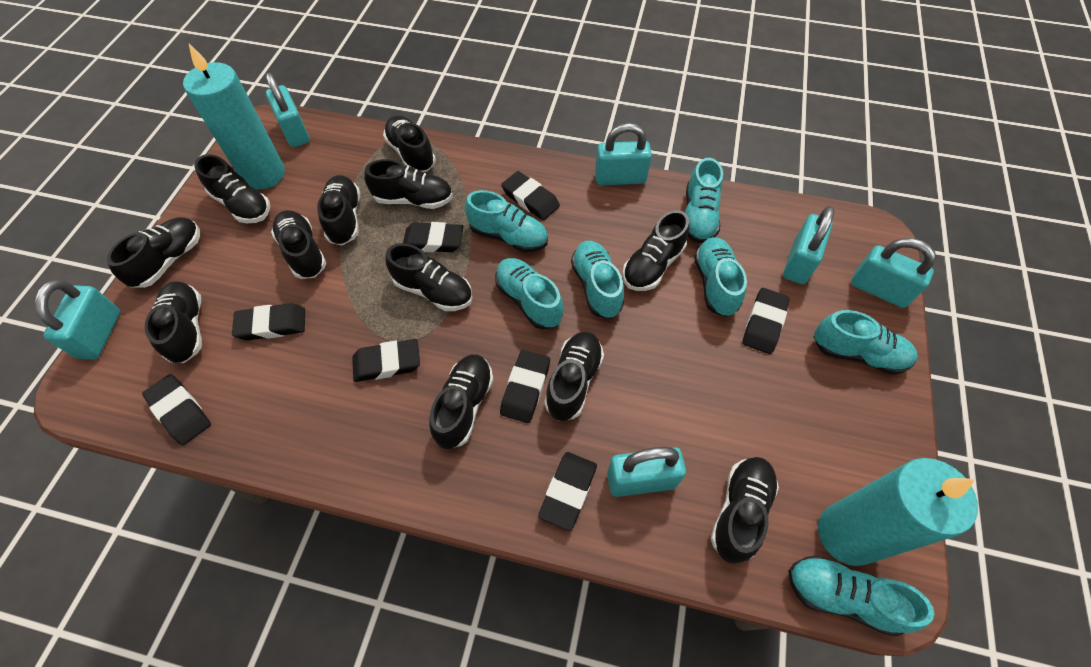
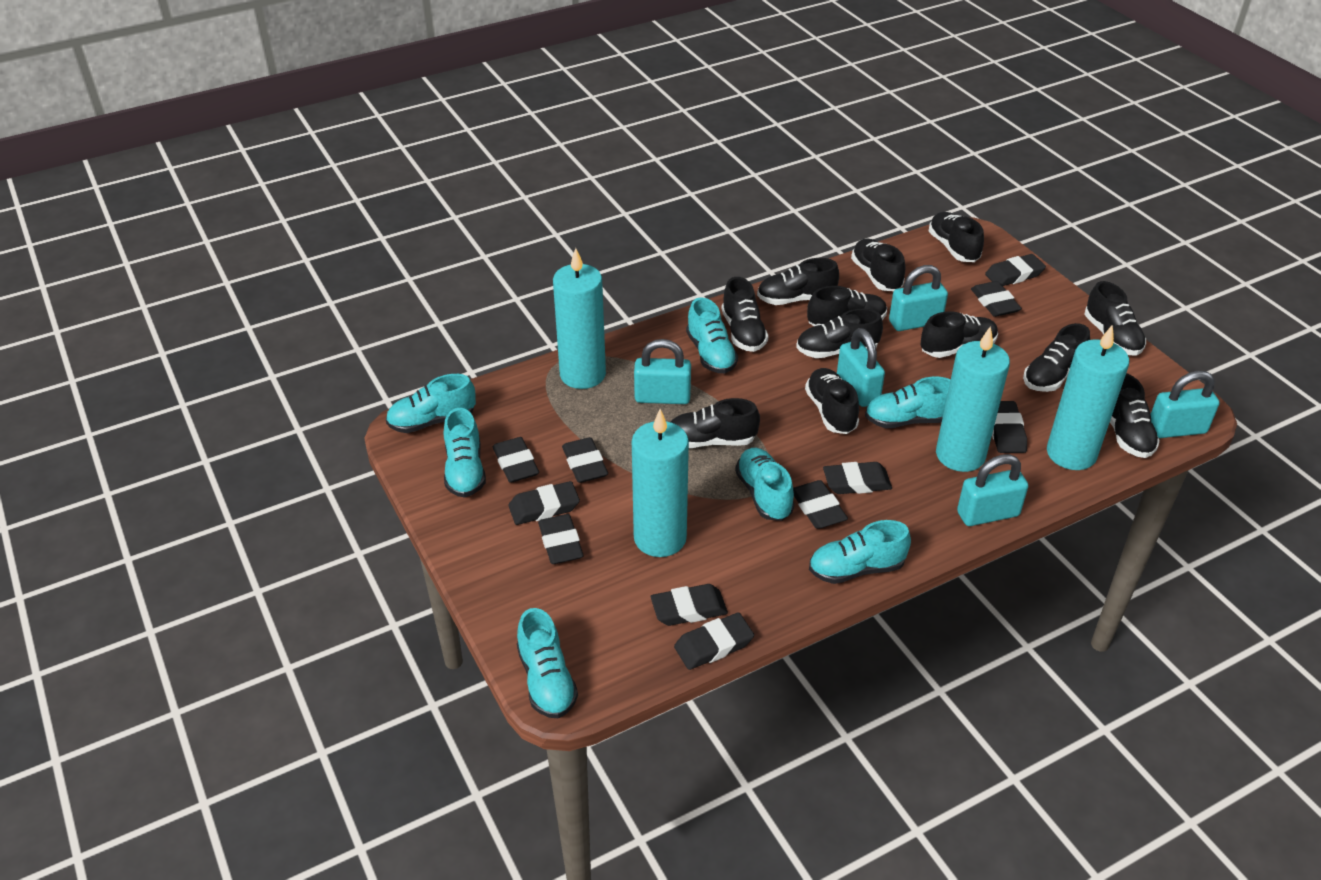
black eraser: [142,374,211,445] [232,303,305,340] [352,339,420,382] [403,222,464,252] [500,350,550,423] [501,171,560,220] [538,452,597,531] [742,288,790,354] = 8 -> [493,437,539,483] [509,481,580,525] [538,514,584,564] [562,437,608,483] [651,584,728,626] [674,612,754,670] [793,480,848,529] [823,462,892,494] [971,281,1022,317] [985,254,1046,286] [992,401,1027,453] = 11
turquoise candle: [183,44,285,190] [818,458,978,566] = 2 -> [553,248,606,389] [632,409,689,557] [936,326,1010,472] [1047,325,1129,470] = 4
turquoise padlock: [35,280,120,360] [265,73,310,147] [595,123,652,185] [607,447,686,497] [783,206,834,284] [851,238,936,308] = 6 -> [634,339,691,404] [837,328,885,407] [889,265,948,331] [957,454,1028,526] [1151,371,1220,438] = 5

